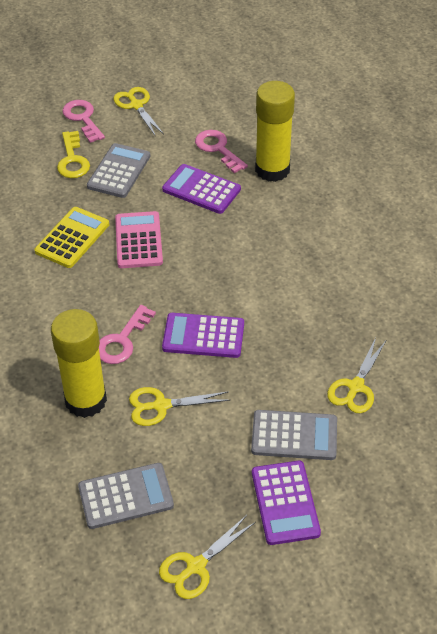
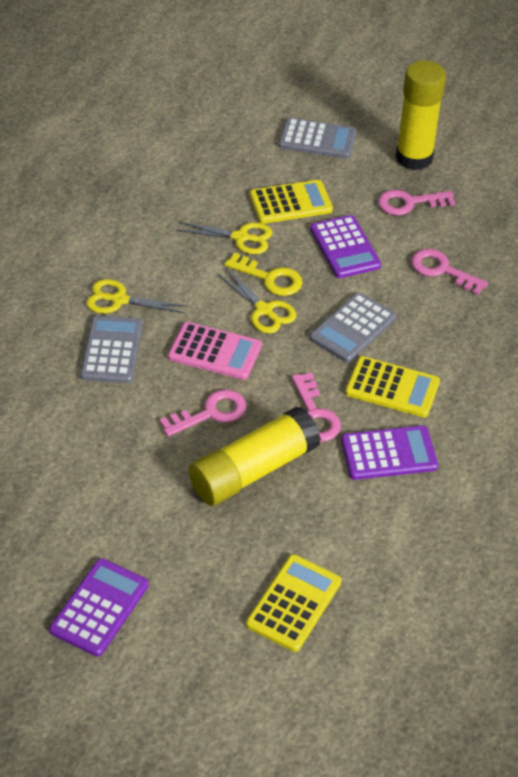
pink key: [62,100,105,143] [99,305,156,364] [195,130,248,173] = 3 -> [160,389,246,436] [292,372,341,442] [378,190,455,215] [411,249,488,295] = 4
yellow calculator: [34,207,109,268] = 1 -> [246,554,342,652] [250,180,333,224] [345,356,440,417] = 3
yellow scissors: [113,87,164,137] [129,387,231,426] [159,515,256,599] [327,338,386,413] = 4 -> [86,279,188,313] [176,222,272,254] [217,268,297,334] = 3

